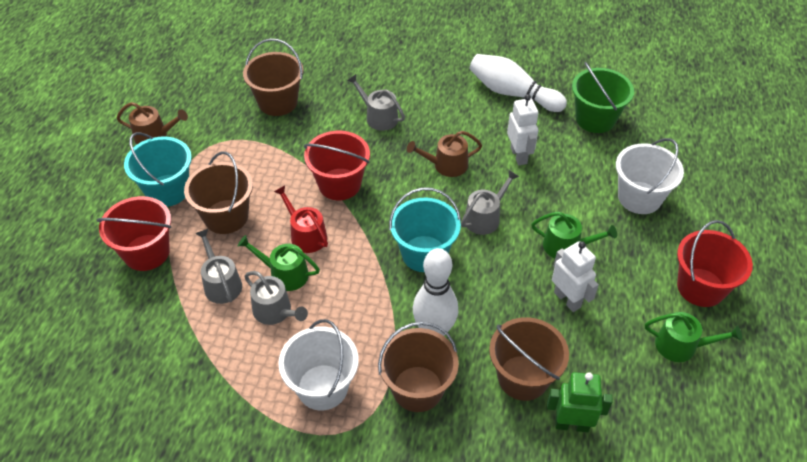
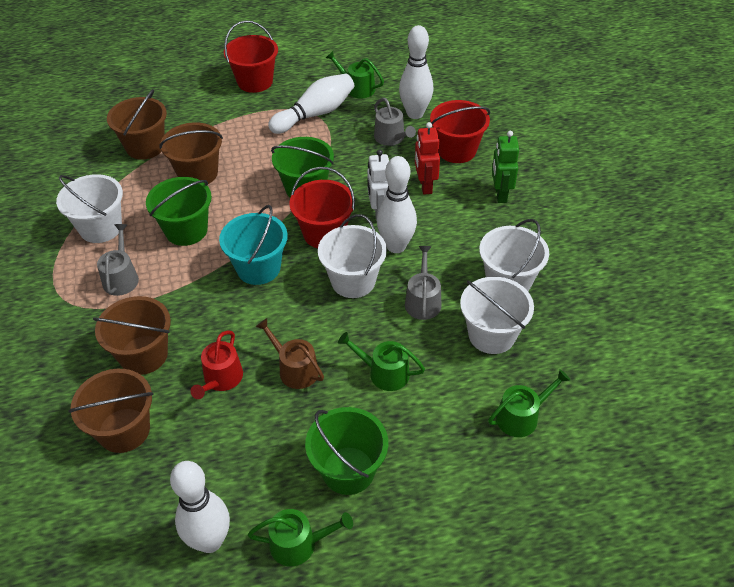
brown watering can: [116,102,188,144] [407,131,482,177] = 2 -> [256,318,324,389] = 1
green bucket: [572,62,634,133] = 1 -> [146,177,212,246] [271,137,334,198] [305,407,388,495] = 3
green watering can: [238,235,320,291] [531,212,617,258] [645,312,742,362] = 3 -> [248,509,353,567] [326,51,384,98] [338,332,425,391] [488,369,570,437] = 4
grey watering can: [195,229,242,304] [244,271,308,325] [347,74,405,131] [461,170,519,235] = 4 -> [97,224,139,296] [374,98,416,146] [405,246,441,320] = 3
red robot: none = 0 -> [415,122,440,195] = 1
turquoise bucket: [124,132,192,207] [389,188,461,272] = 2 -> [219,205,288,285] = 1
white bowling pin: [413,248,458,336] [470,54,567,112] = 2 -> [170,461,230,553] [268,74,354,134] [377,156,417,253] [399,25,433,119] = 4
white bucket: [278,319,359,410] [616,138,684,214] = 2 -> [56,174,123,243] [318,214,387,298] [460,277,534,354] [479,219,549,291] = 4
white robot: [507,94,538,165] [552,241,599,312] = 2 -> [367,149,389,221] = 1

